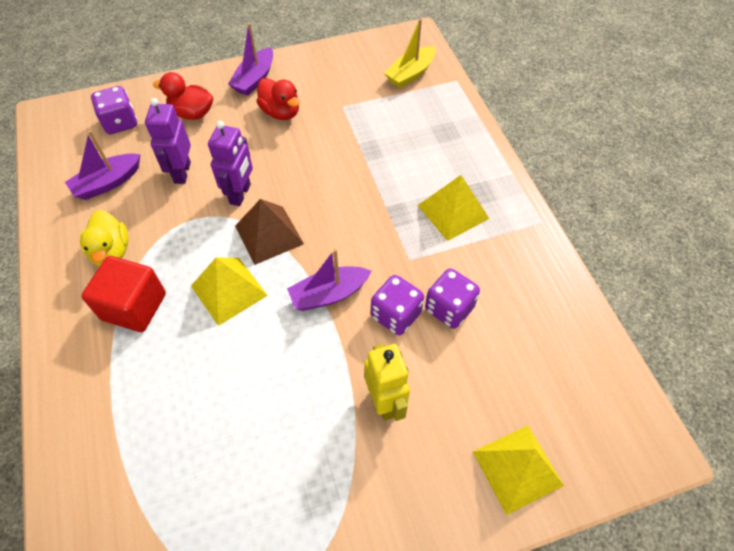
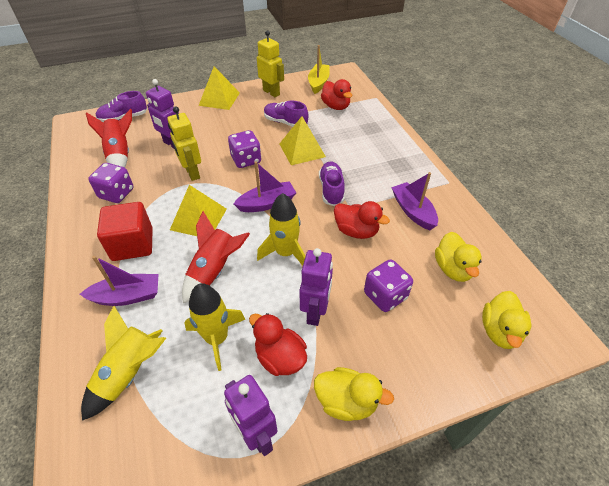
brown pyramid: [235,199,304,265] = 1 -> none = 0
purple robot: [145,98,191,184] [208,121,253,206] = 2 -> [146,79,179,148] [224,375,278,456] [299,248,333,326] = 3
purple shoe: none = 0 -> [96,91,147,122] [264,101,308,127] [319,161,345,206] = 3
red duck: [153,72,213,120] [256,78,300,120] = 2 -> [249,313,307,376] [321,79,352,110] [334,201,390,239] = 3
red rocket: none = 0 -> [86,109,132,168] [182,211,250,303] = 2
yellow duck: [80,210,128,266] = 1 -> [314,367,394,421] [435,232,482,282] [482,291,532,349] = 3
yellow robot: [365,343,410,421] = 1 -> [167,106,201,181] [257,30,284,97] = 2
yellow rocket: none = 0 -> [81,306,166,421] [184,283,246,371] [257,193,306,266] = 3

